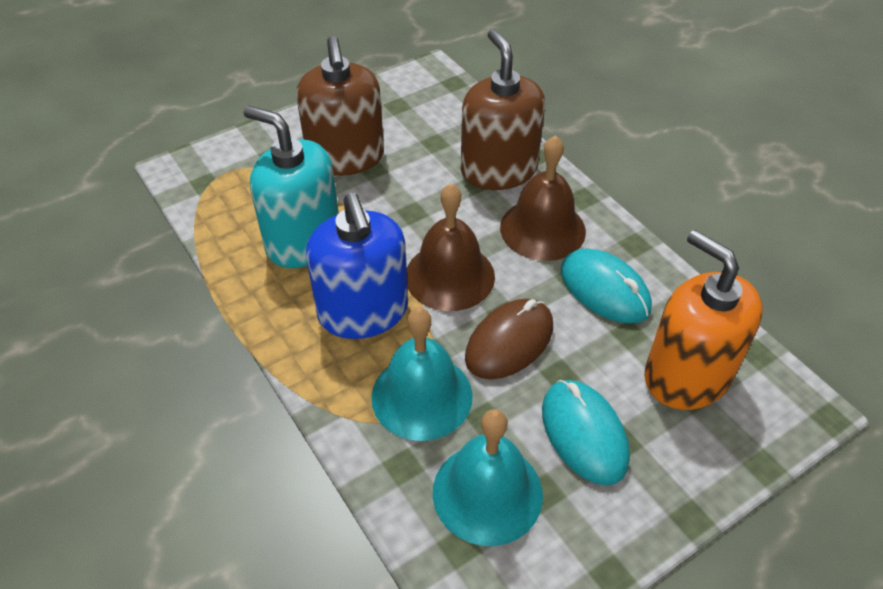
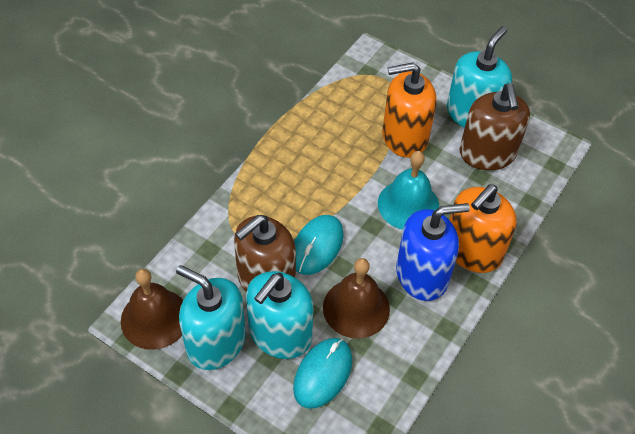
brown mouse: [465,298,553,379] = 1 -> none = 0
orange soap dispenser: [644,230,763,410] = 1 -> [382,62,437,158] [450,184,517,273] = 2
turquoise bell: [371,307,473,441] [433,409,543,546] = 2 -> [378,151,439,230] = 1
turquoise soap dispenser: [244,106,339,268] = 1 -> [176,265,246,370] [246,271,313,359] [447,26,512,128] = 3

